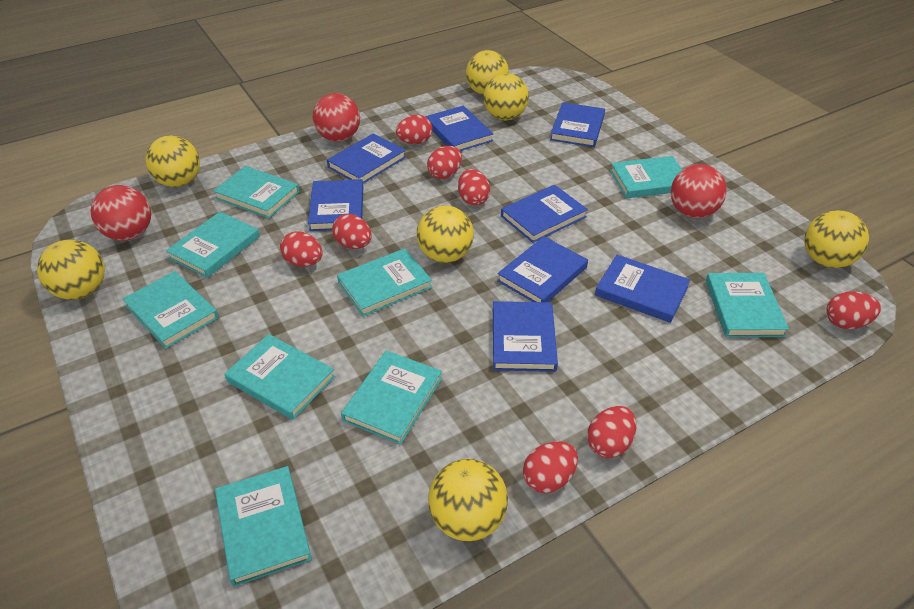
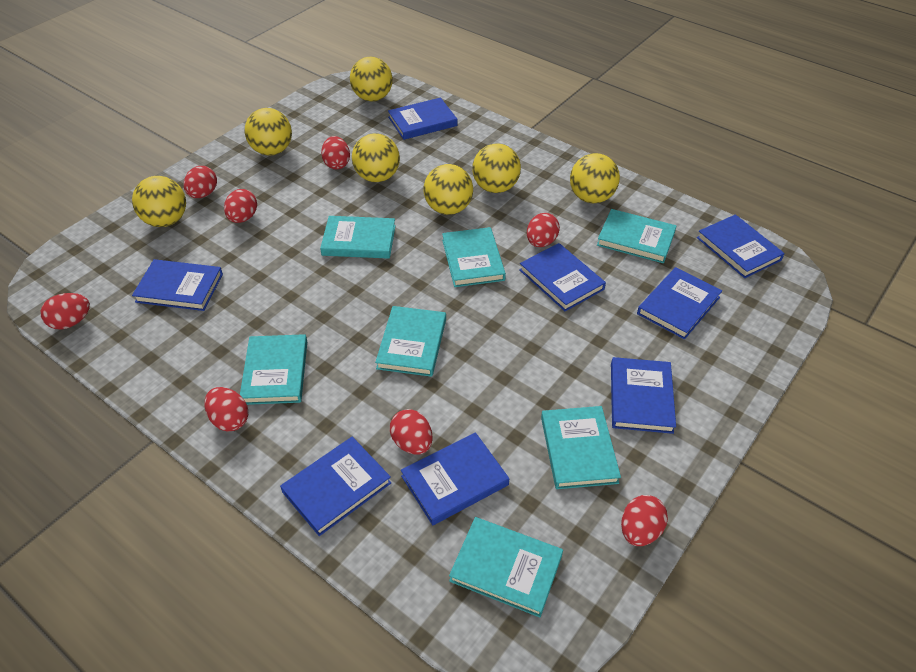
red ball: [91,185,151,241] [313,93,360,142] [671,164,727,218] = 3 -> none = 0
turquoise book: [123,271,219,349] [166,212,260,278] [213,166,300,218] [215,466,312,587] [224,334,335,420] [337,248,432,317] [341,350,442,445] [610,156,682,198] [706,273,789,337] = 9 -> [240,334,307,405] [320,216,396,259] [375,306,446,377] [442,227,506,287] [449,517,563,617] [541,406,621,489] [597,209,677,263] = 7

